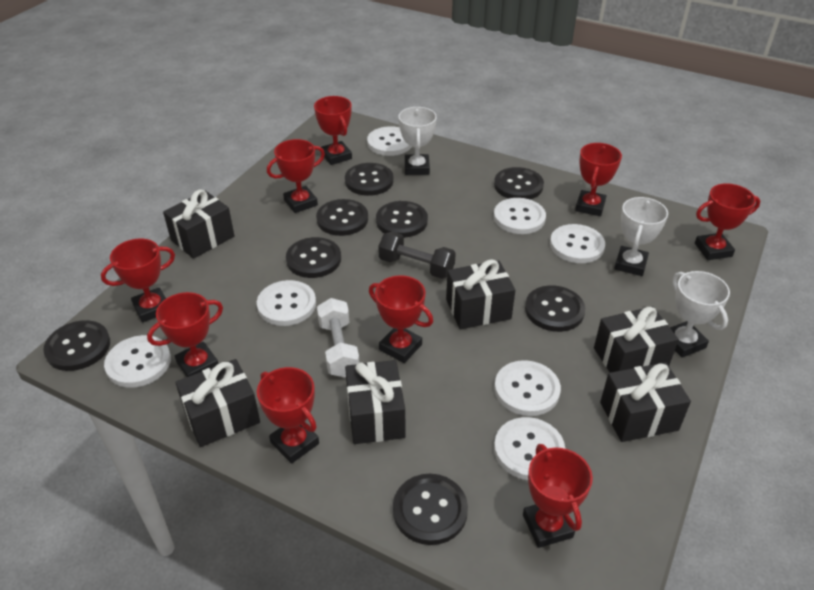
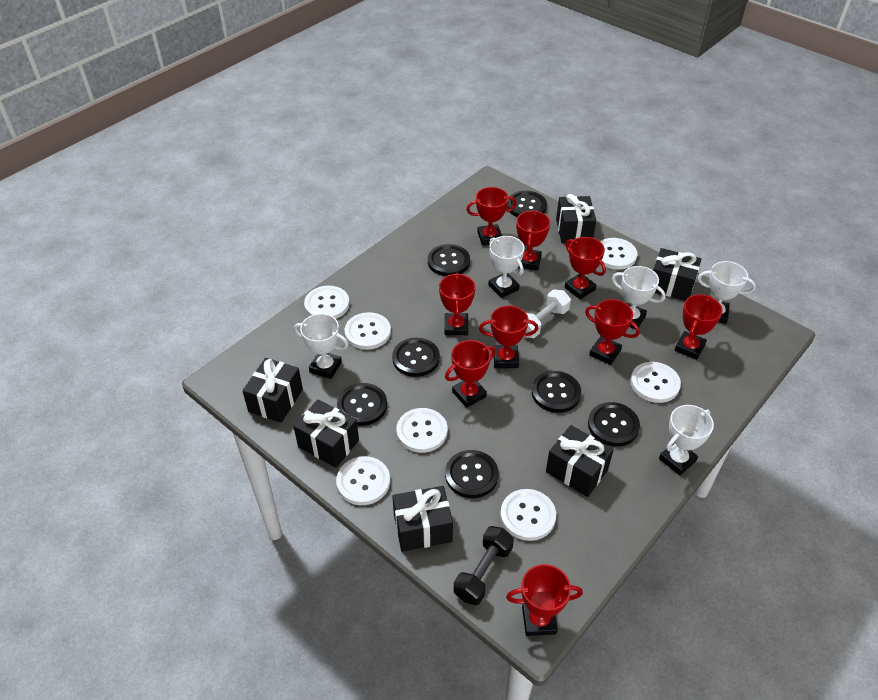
black button: [43,320,110,371] [286,237,341,278] [316,199,368,236] [345,163,394,196] [376,201,428,238] [393,474,468,545] [494,167,544,199] [525,285,585,332] = 8 -> [337,383,387,426] [392,338,440,377] [428,244,470,276] [445,450,499,498] [507,191,547,217] [532,371,581,413] [588,402,640,447] = 7
white trophy: [398,107,437,175] [614,197,668,276] [670,271,730,358] = 3 -> [294,314,348,379] [489,236,525,298] [612,266,666,329] [659,405,714,475] [697,261,756,324] = 5

